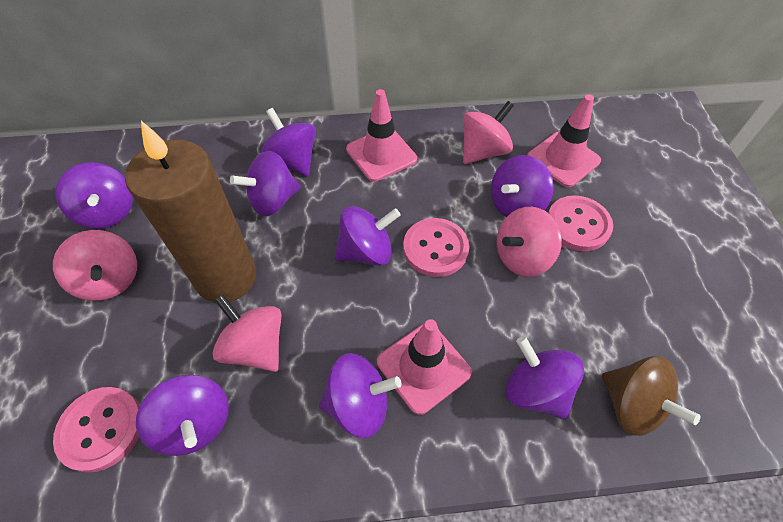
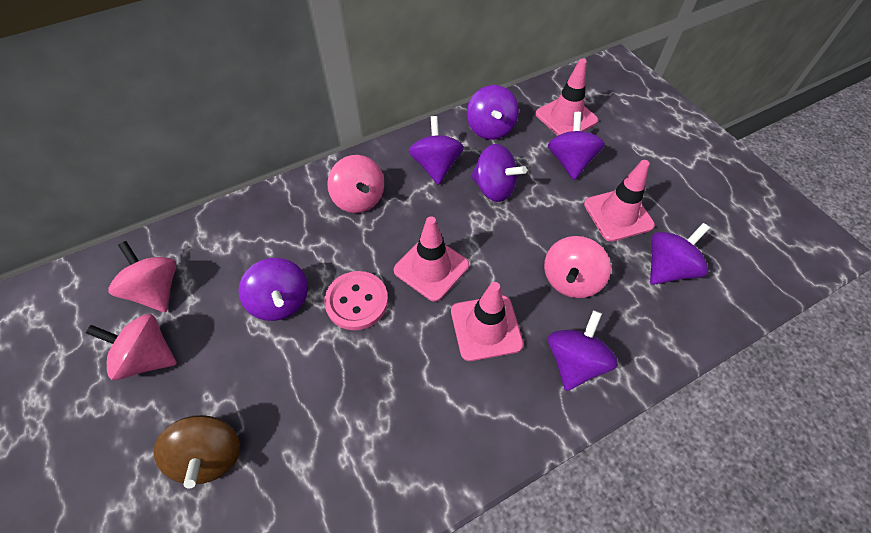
brown candle: [125,121,256,303] = 1 -> none = 0
pink button: [53,387,140,473] [403,218,469,277] [548,195,613,251] = 3 -> [324,271,388,330] = 1
pink traffic cone: [346,89,417,182] [377,319,472,415] [527,94,601,187] = 3 -> [394,216,469,302] [451,282,524,361] [536,59,598,135] [584,160,655,242] = 4
purple spinning top: [56,162,133,229] [136,375,229,456] [230,151,301,216] [261,108,316,177] [319,353,402,438] [334,206,401,266] [491,155,554,217] [505,336,584,420] = 8 -> [238,258,308,321] [409,116,464,185] [467,85,519,140] [471,144,527,202] [548,112,605,180] [548,310,618,391] [650,223,710,285] = 7

